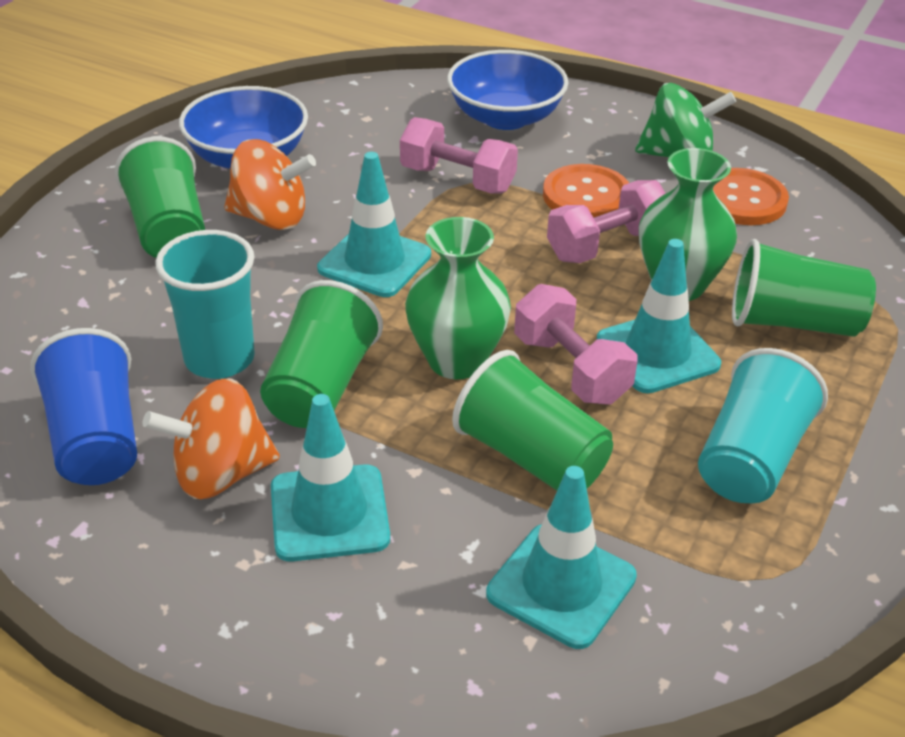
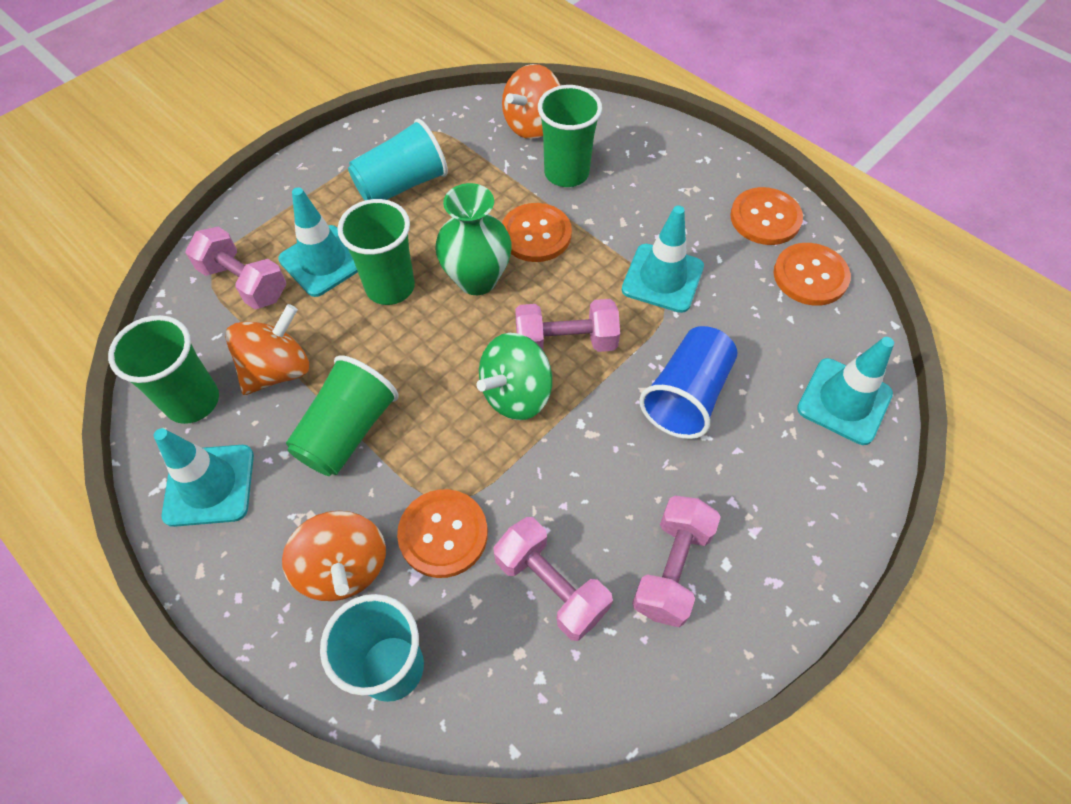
blue bowl: [179,86,308,169] [447,50,568,130] = 2 -> none = 0
green vase: [405,217,511,379] [639,148,737,301] = 2 -> [435,183,512,295] = 1
orange button: [543,164,629,218] [713,168,789,225] = 2 -> [397,489,488,578] [502,203,572,262] [730,187,803,245] [774,243,851,306] = 4
orange spinning top: [143,378,280,499] [224,139,316,230] = 2 -> [225,304,309,395] [282,511,386,601] [502,64,561,139] = 3
pink dumbbell: [400,117,518,193] [514,284,637,405] [547,180,666,263] = 3 -> [186,227,286,309] [493,517,613,641] [515,299,620,352] [632,496,721,627] = 4

